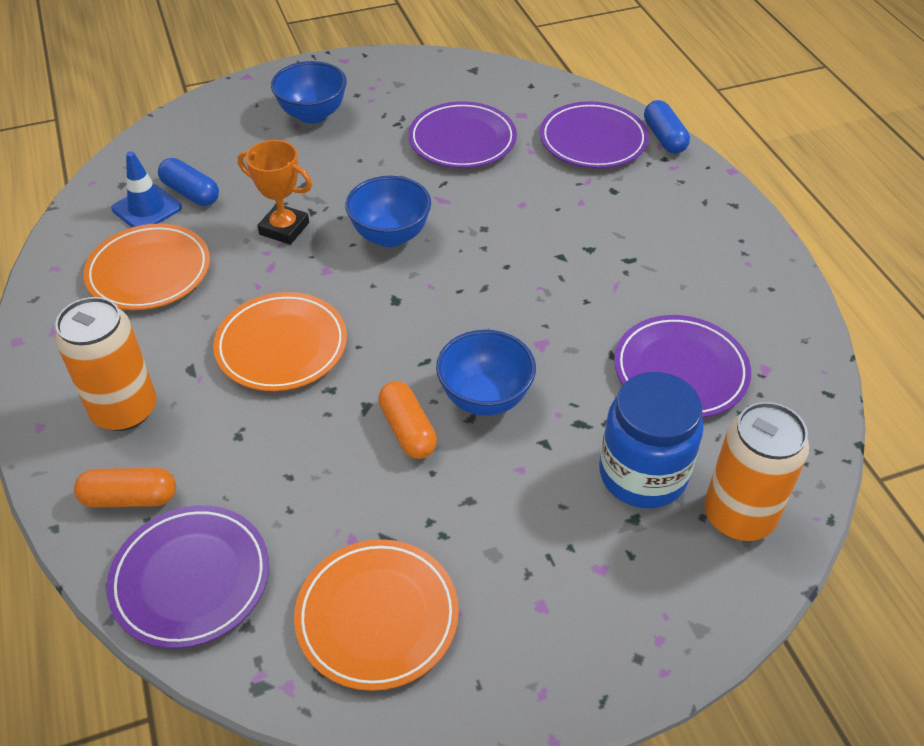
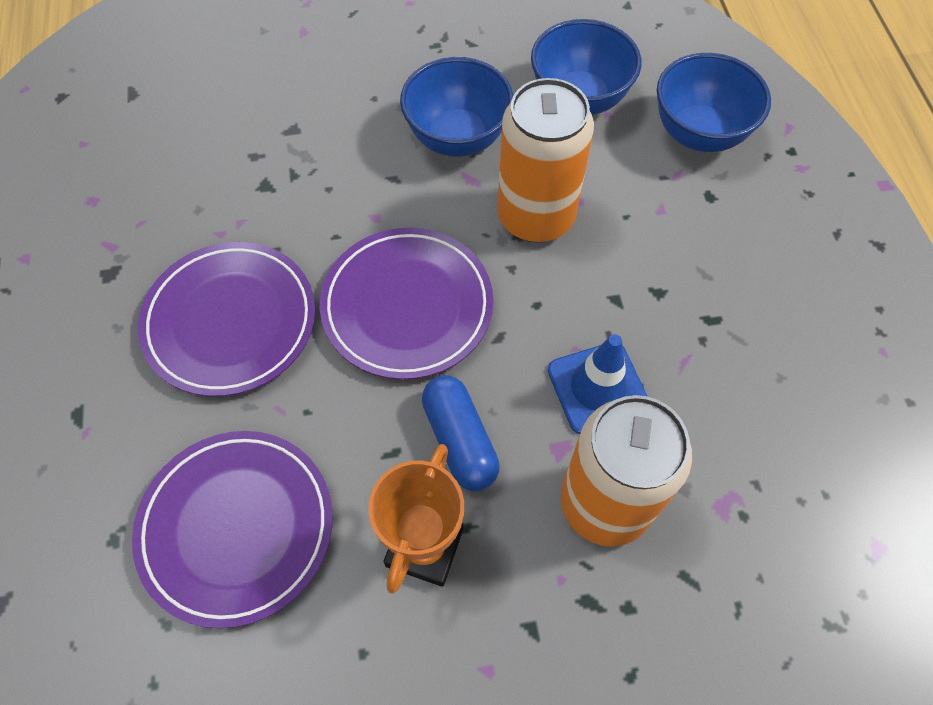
blue capsule: [158,158,219,206] [644,100,690,154] = 2 -> [422,375,500,491] = 1
blue jar: [599,372,703,508] = 1 -> none = 0
orange capsule: [74,468,176,508] [378,381,437,459] = 2 -> none = 0
orange plate: [83,223,210,310] [213,292,347,391] [294,539,459,691] = 3 -> none = 0
purple plate: [106,505,269,649] [408,101,517,168] [540,101,649,168] [614,315,751,418] = 4 -> [132,431,333,629] [138,242,315,397] [320,228,493,380] = 3

